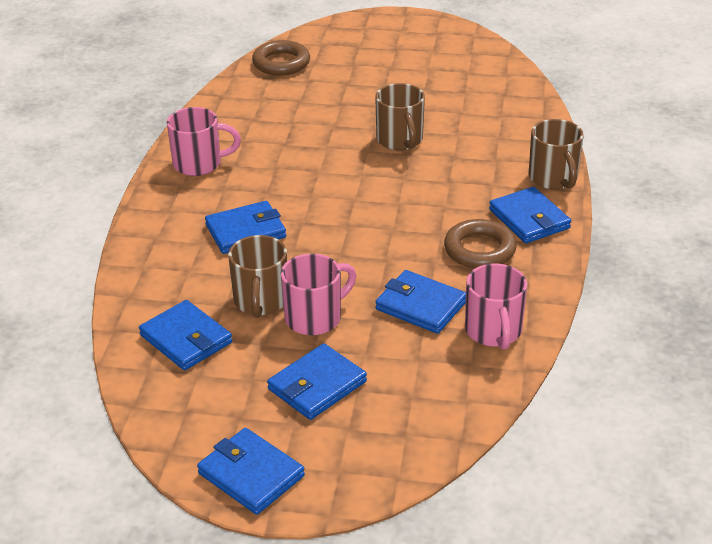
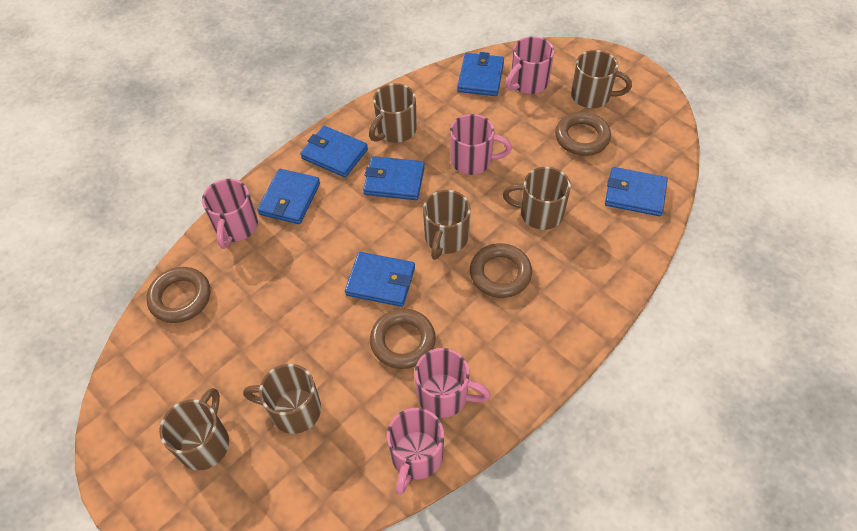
brown mug: [228,235,287,318] [375,83,425,151] [529,119,584,190] = 3 -> [159,388,229,470] [243,364,321,434] [369,83,417,143] [423,190,471,260] [502,167,571,230] [571,50,632,108] = 6
brown ring: [252,40,310,75] [444,219,517,269] = 2 -> [147,267,210,323] [370,309,436,369] [470,243,532,298] [555,112,611,156] = 4
pink mug: [167,107,241,176] [281,253,356,336] [465,264,527,350] = 3 -> [202,179,258,249] [387,408,444,495] [415,348,491,418] [450,114,512,175] [506,36,554,94] = 5

